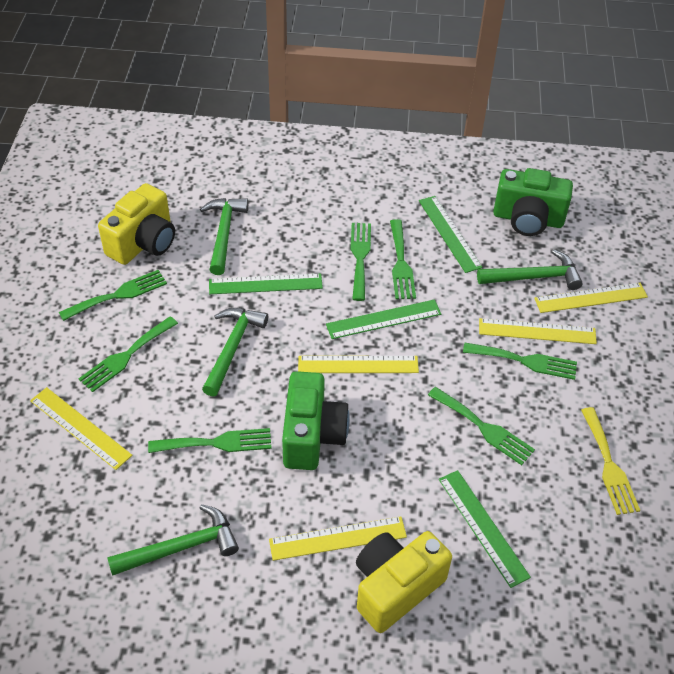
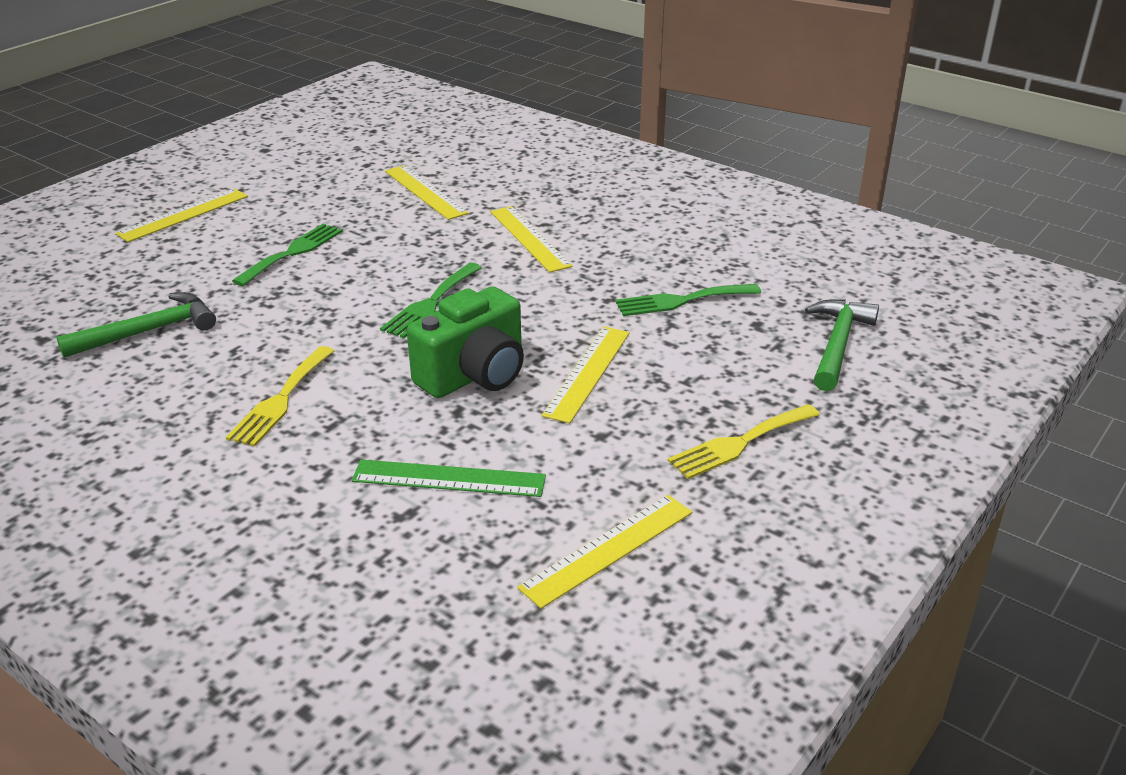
green camera: [282,371,350,470] [493,168,573,236] = 2 -> [407,287,524,398] = 1
green fork: [59,270,167,321] [78,316,178,392] [148,428,272,453] [350,223,371,301] [390,219,416,299] [428,387,535,465] [463,343,577,380] = 7 -> [232,224,343,286] [380,263,482,338] [615,284,761,316] = 3
green hammer: [107,504,239,576] [200,198,248,275] [202,308,268,397] [477,250,583,290] = 4 -> [56,292,216,358] [805,299,879,391] = 2
green ruler: [209,273,323,294] [326,299,441,339] [419,196,483,273] [439,470,531,588] = 4 -> [352,459,546,497] = 1
yellow camera: [98,183,175,265] [356,531,452,633] = 2 -> none = 0
yellow fork: [581,407,640,515] = 1 -> [226,346,334,447] [668,404,820,479] = 2

